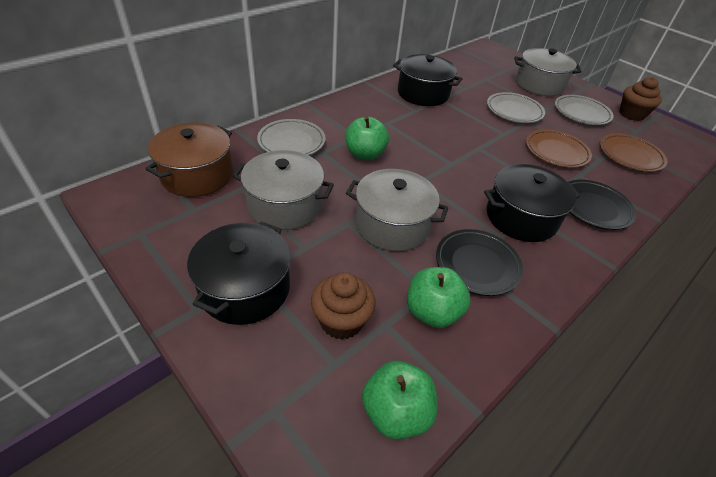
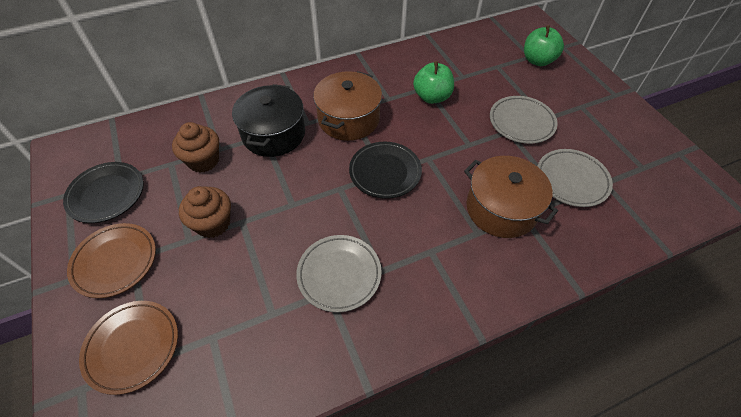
black pot: [187,222,291,325] [393,54,462,106] [484,164,580,242] = 3 -> [232,84,305,157] = 1
brown pot: [145,123,233,197] = 1 -> [313,71,382,141] [464,156,558,238] = 2
green apple: [346,116,389,161] [362,361,437,440] [407,267,470,328] = 3 -> [413,61,454,104] [524,25,564,66] = 2
grey pot: [233,150,334,230] [346,169,448,251] [514,48,582,96] = 3 -> none = 0

